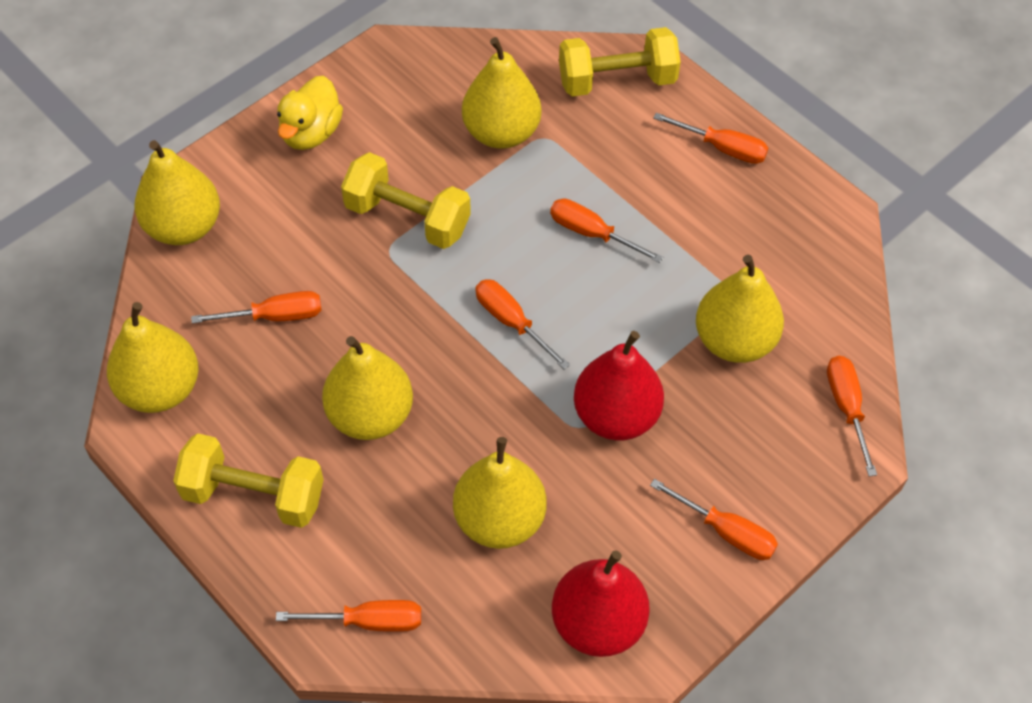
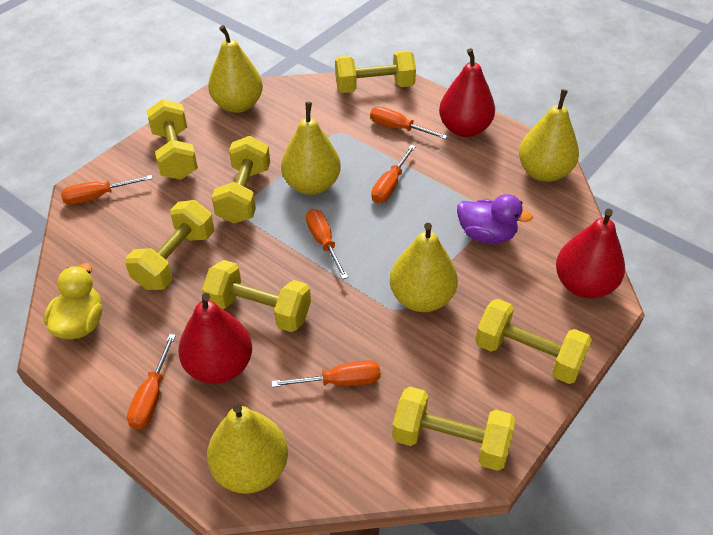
orange screwdriver: [191,291,322,323] [276,600,421,632] [475,279,570,370] [550,199,663,263] [650,479,778,560] [653,113,768,164] [827,356,877,476] = 7 -> [61,175,153,205] [127,334,176,430] [271,360,381,387] [306,209,348,280] [370,107,448,139] [371,145,416,203] = 6
purple duck: none = 0 -> [457,194,533,244] = 1
red pear: [552,550,650,657] [574,331,664,440] = 2 -> [178,293,252,384] [439,48,495,137] [556,209,625,299] = 3
yellow dumbbell: [173,433,324,528] [341,152,471,249] [559,27,681,96] = 3 -> [125,200,215,290] [147,99,198,180] [202,260,311,332] [212,136,270,224] [335,50,416,93] [392,387,515,471] [475,299,592,384] = 7
yellow pear: [107,302,199,413] [135,140,220,245] [322,336,413,440] [453,437,546,549] [462,37,542,149] [696,254,784,363] = 6 -> [207,404,288,494] [208,25,263,113] [281,102,341,195] [390,223,458,312] [519,89,579,182] = 5

